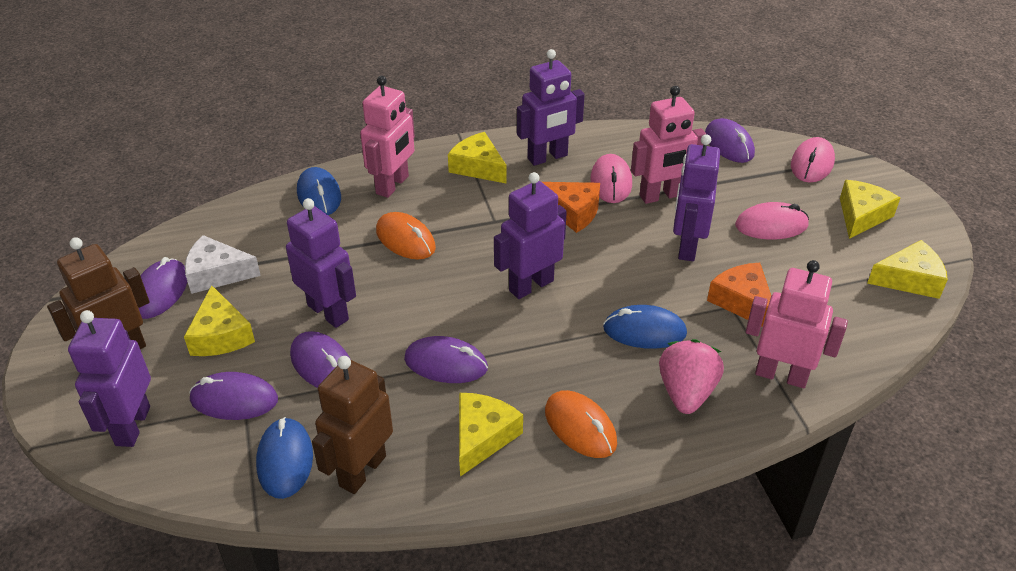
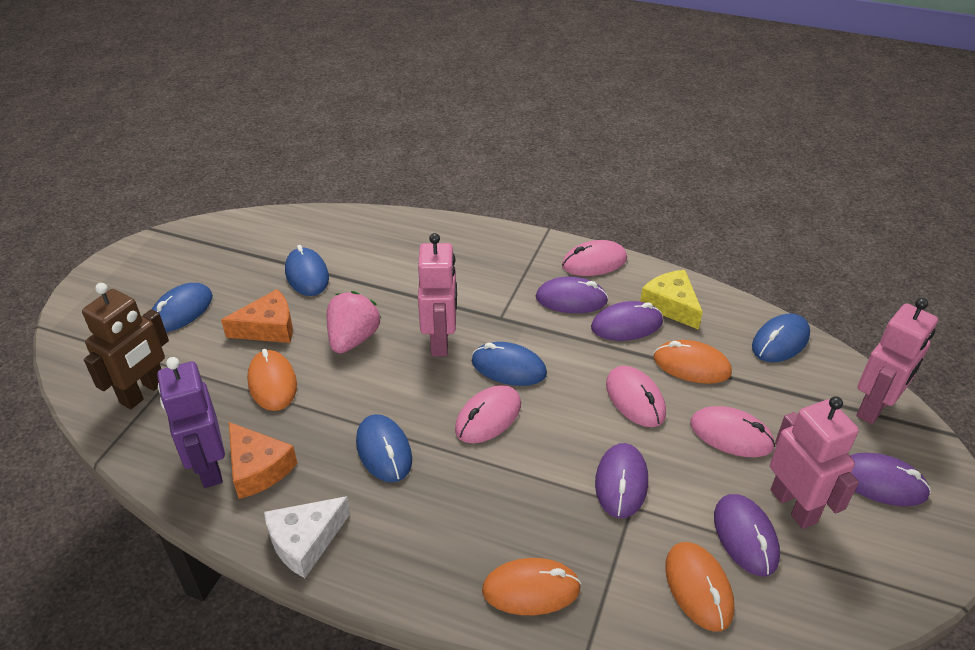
blue mouse: [256,417,313,499] [297,167,341,215] [603,305,687,349] = 3 -> [152,283,213,332] [285,245,329,296] [356,414,412,482] [472,342,547,386] [752,314,810,362] = 5
brown robot: [47,237,150,349] [312,356,393,494] = 2 -> [82,283,169,409] = 1
orange mouse: [376,212,436,259] [545,390,617,458] = 2 -> [247,349,297,411] [482,558,581,615] [654,340,732,384] [665,542,734,632] = 4
pink mouse: [590,154,632,203] [735,202,809,240] [791,137,835,183] = 3 -> [455,385,521,443] [562,240,627,276] [606,366,666,427] [690,406,775,457] = 4
purple robot: [68,310,151,447] [286,198,356,328] [494,172,567,299] [517,49,585,166] [673,134,720,261] = 5 -> [157,357,225,488] = 1
yellow cheese: [184,285,255,356] [448,132,507,184] [459,393,523,477] [840,180,900,239] [867,240,948,299] = 5 -> [640,270,703,330] = 1

